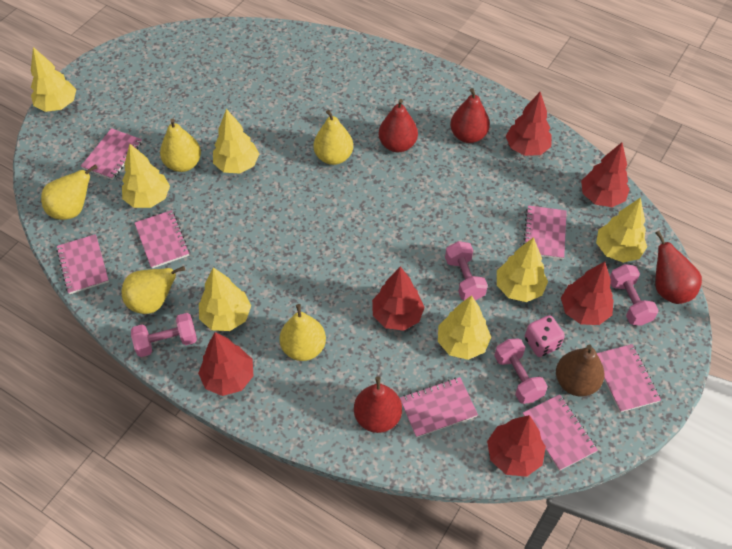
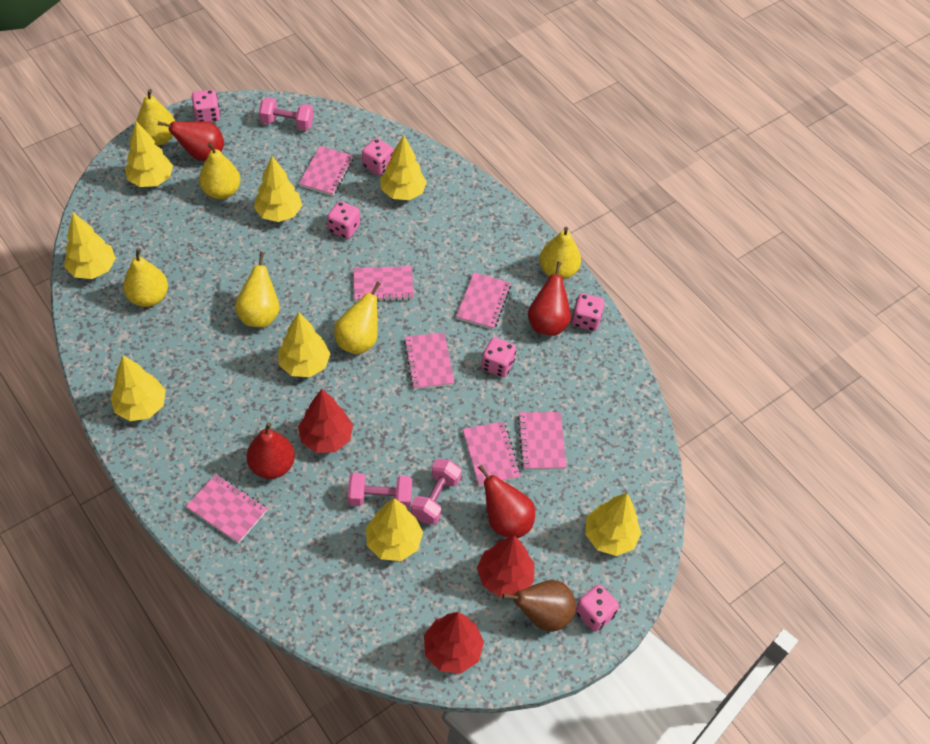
pink dice: [525,315,565,357] = 1 -> [192,90,220,122] [327,201,360,239] [362,138,394,175] [481,337,516,377] [572,293,604,331] [576,585,619,632] = 6
pink dumbbell: [131,313,197,357] [445,241,488,300] [494,339,547,404] [610,264,659,326] = 4 -> [259,97,314,131] [348,473,412,509] [411,459,462,525] = 3
red tree: [198,332,253,396] [372,266,425,331] [487,415,546,477] [506,92,552,156] [561,262,614,325] [581,142,630,207] = 6 -> [298,389,353,453] [424,612,484,673] [477,536,534,597] = 3
yellow pear: [41,164,98,220] [122,266,185,314] [160,118,201,172] [280,304,326,361] [313,110,353,165] = 5 -> [123,248,168,307] [136,89,175,145] [199,142,240,199] [235,252,280,327] [334,282,381,354] [539,227,581,279] = 6
yellow tree: [31,47,76,112] [122,144,170,208] [199,267,251,331] [213,109,259,174] [438,295,491,360] [497,237,548,302] [596,197,647,263] = 7 -> [64,213,116,279] [110,355,166,421] [125,121,173,187] [254,156,302,222] [278,312,331,377] [366,498,423,561] [380,135,427,200] [585,493,641,556] = 8

